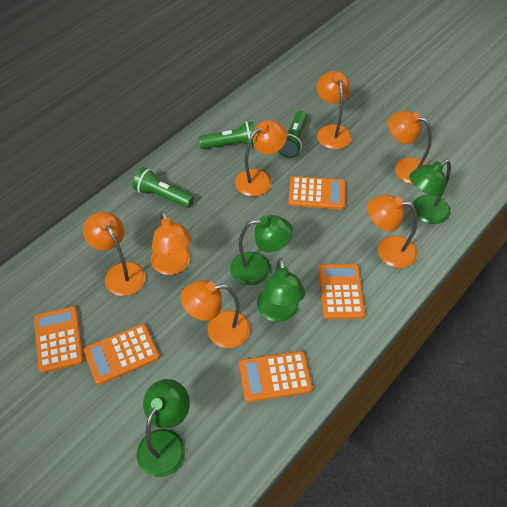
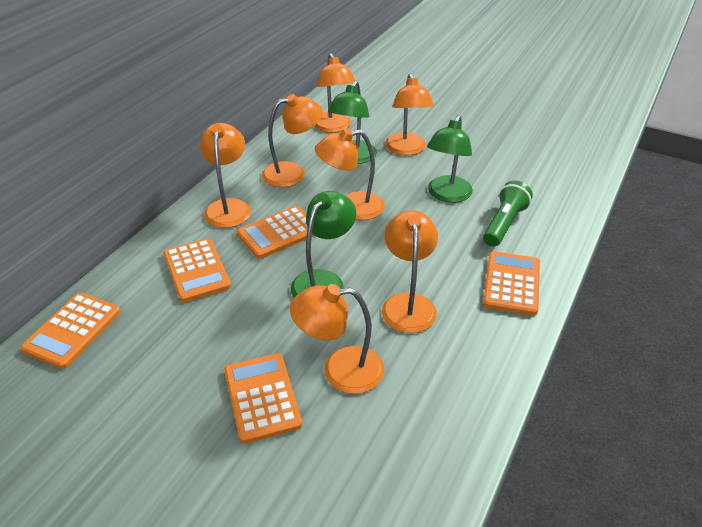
green flashlight: [133,167,194,208] [199,121,255,149] [278,111,308,158] = 3 -> [483,180,533,247] = 1
green lamp: [137,379,190,477] [230,215,293,285] [257,258,305,322] [409,160,451,224] = 4 -> [291,191,356,297] [328,81,377,164] [427,115,473,203] = 3

